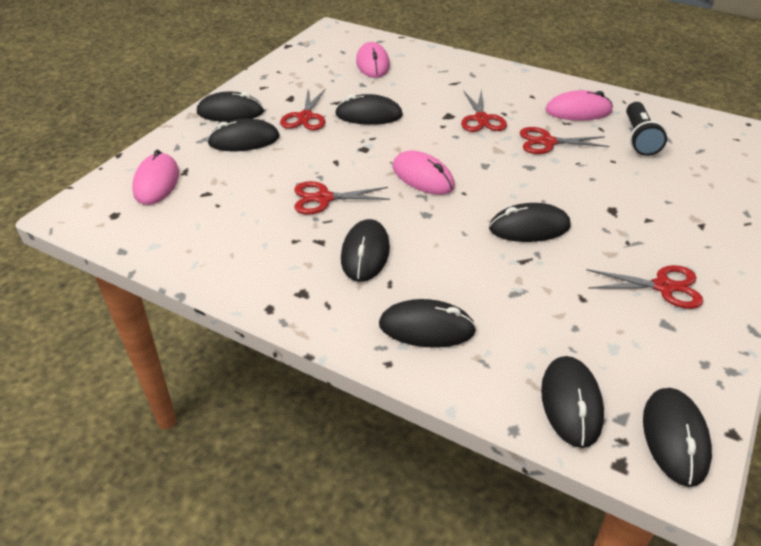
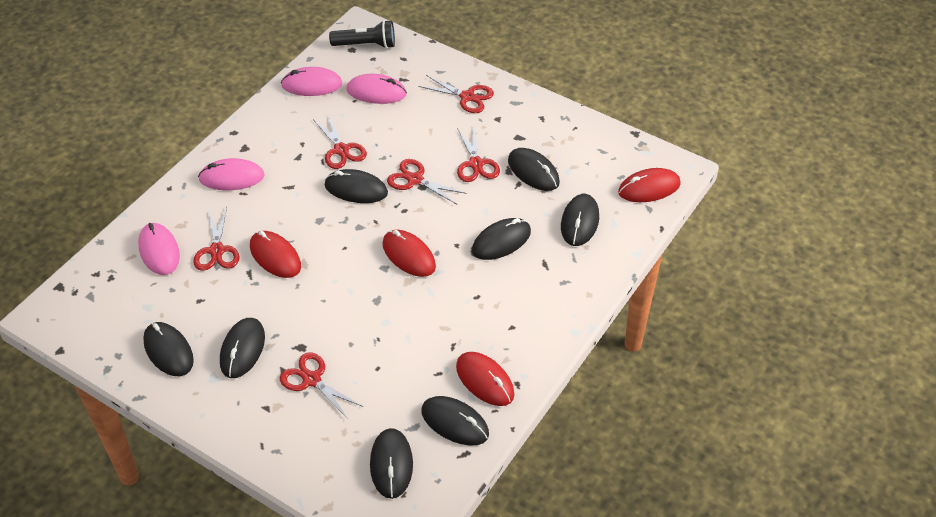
red mouse: none = 0 -> [250,231,301,278] [383,230,436,277] [456,352,515,406] [618,168,681,202] = 4
red scissors: [280,88,326,130] [294,181,390,214] [461,89,507,132] [520,127,609,154] [586,265,703,309] = 5 -> [193,207,239,271] [280,352,364,420] [313,114,367,169] [387,159,467,204] [418,75,494,113] [457,125,500,182] = 6

